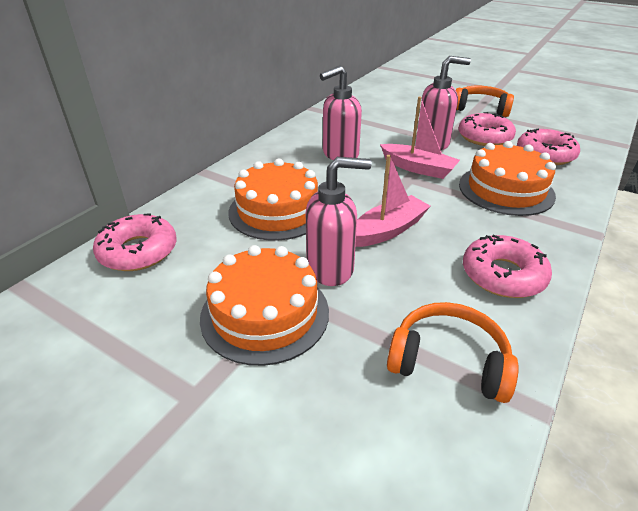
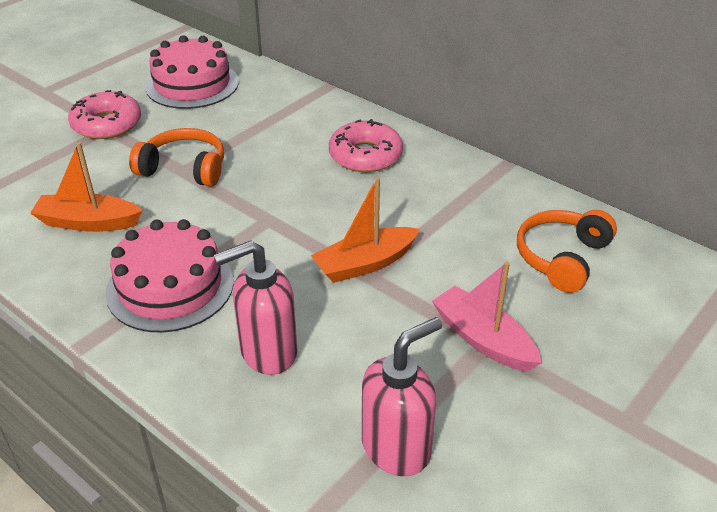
orange boat: none = 0 -> [30,142,143,232] [311,177,420,283] = 2
orange cake: [200,245,329,366] [229,158,318,241] [459,141,556,216] = 3 -> none = 0
pink boat: [355,155,430,247] [380,96,460,179] = 2 -> [432,262,542,372] = 1
pink cake: none = 0 -> [105,219,234,333] [145,35,239,109] = 2
pink donut: [93,214,176,271] [458,112,516,146] [463,235,552,298] [517,129,580,165] = 4 -> [68,90,141,139] [329,119,403,172] = 2
pink soap dispenser: [306,157,372,286] [320,66,362,160] [419,56,471,150] = 3 -> [214,240,298,375] [362,317,442,476] = 2

